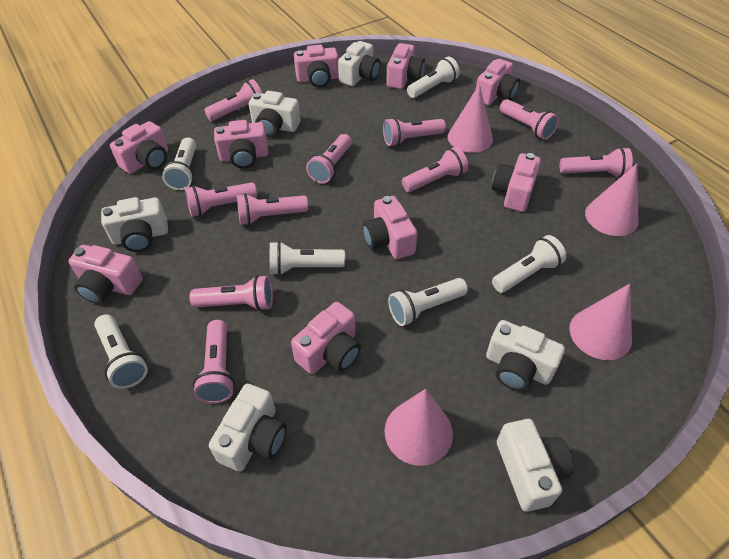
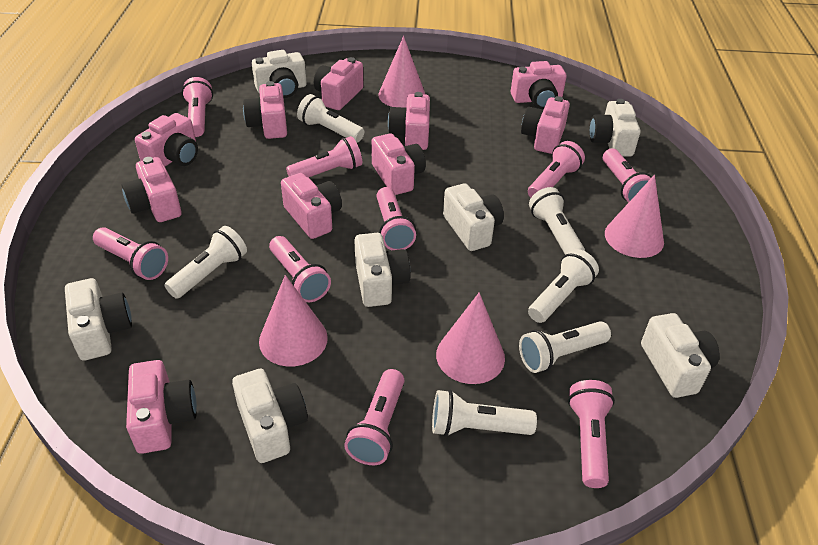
pink camera: [69,245,143,304] [110,121,168,174] [214,120,269,168] [291,302,361,374] [294,45,339,87] [362,196,417,259] [387,43,425,89] [476,59,520,105] [492,153,541,212] = 9 -> [122,157,182,222] [126,360,197,454] [135,113,198,166] [243,81,287,139] [281,173,342,239] [314,57,363,110] [371,133,426,195] [388,92,430,150] [511,61,567,109] [521,96,570,154] = 10
pink flashlight: [185,182,257,217] [189,275,273,311] [193,320,235,404] [204,79,262,121] [237,193,308,225] [306,134,352,184] [383,117,446,146] [402,147,468,192] [500,99,559,140] [560,147,633,178] = 10 -> [93,227,168,280] [182,77,213,137] [269,236,331,302] [286,136,362,178] [344,369,404,465] [376,187,416,250] [528,141,585,198] [568,380,615,488] [603,148,652,203] = 9
white camera: [101,197,168,252] [209,384,287,472] [249,91,300,137] [338,41,381,86] [486,320,565,391] [497,419,574,512] = 6 -> [65,278,132,361] [232,369,308,463] [252,50,307,98] [354,233,410,307] [443,183,504,251] [589,99,641,157] [641,313,720,398] = 7

